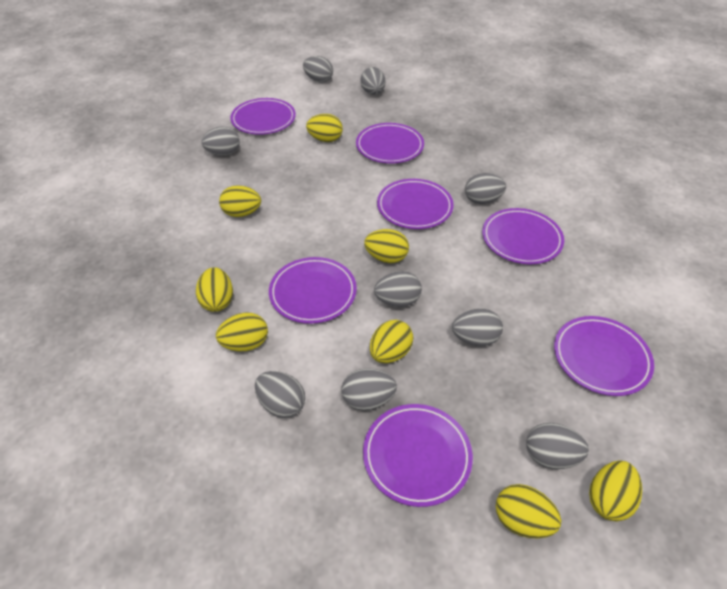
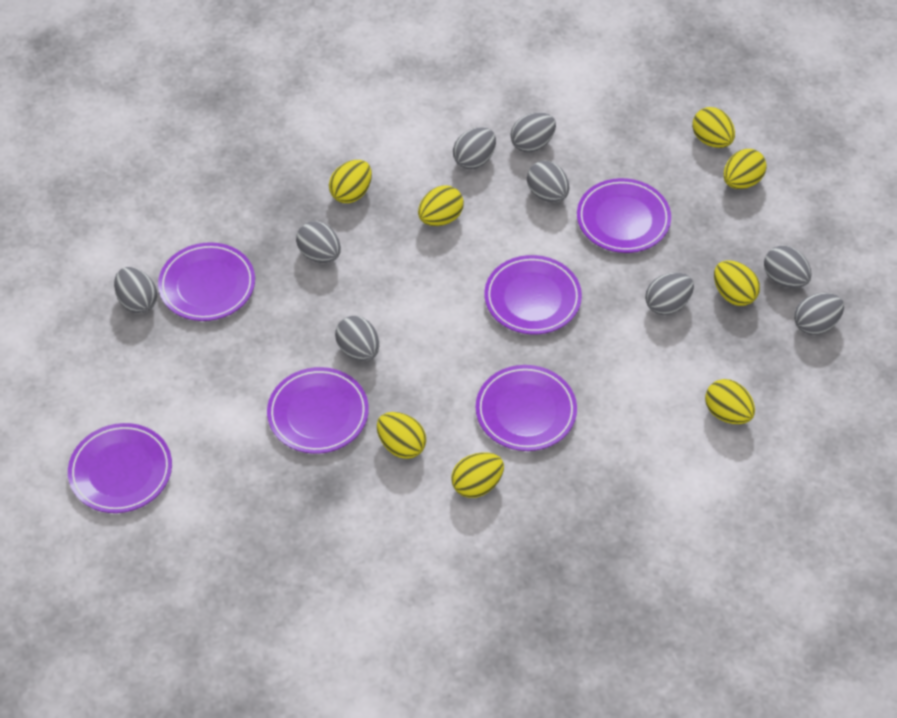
purple plate: [230,98,296,135] [269,257,357,324] [356,123,424,164] [363,404,473,507] [377,179,454,229] [482,208,564,264] [554,316,654,396] = 7 -> [68,423,172,513] [158,242,255,321] [267,367,369,454] [476,365,577,451] [484,255,582,334] [577,178,671,253] = 6

